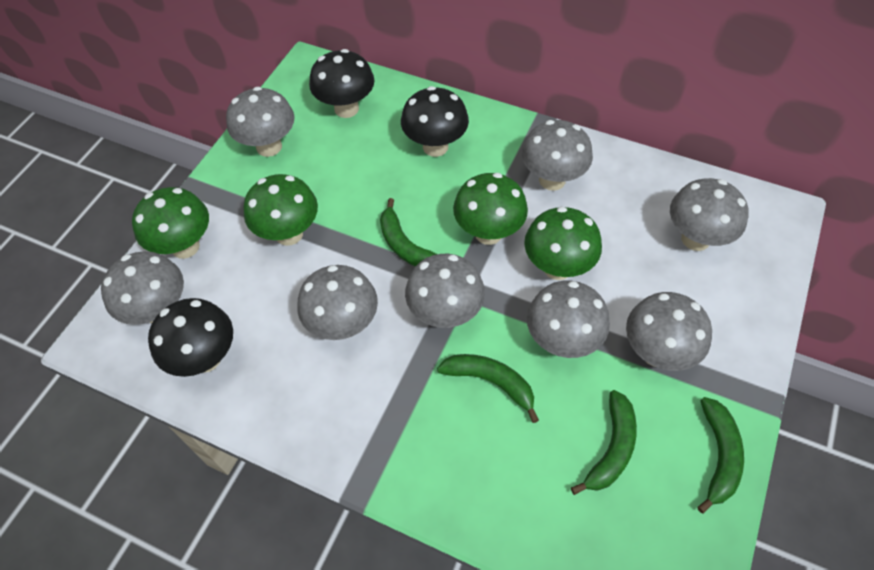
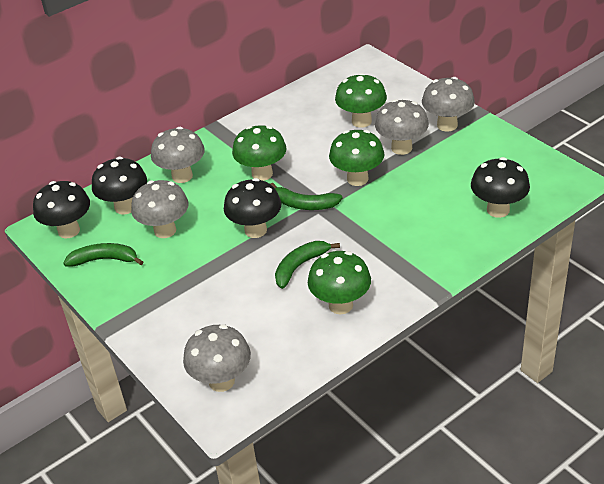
black mushroom: [148,298,233,377] [309,49,374,118] [401,86,469,157] = 3 -> [33,181,90,238] [92,157,147,215] [224,178,281,238] [471,157,530,218] = 4
green banana: [380,198,437,266] [437,354,539,423] [571,390,637,495] [697,397,744,514] = 4 -> [63,243,143,266] [271,183,343,210] [275,241,340,289] = 3
grey mushroom: [101,251,184,325] [226,87,295,157] [297,265,378,340] [405,254,485,328] [522,120,593,191] [527,281,610,358] [626,292,712,371] [670,178,748,251] = 8 -> [131,180,189,238] [151,127,205,183] [183,324,251,392] [375,99,429,155] [422,77,475,132] = 5

